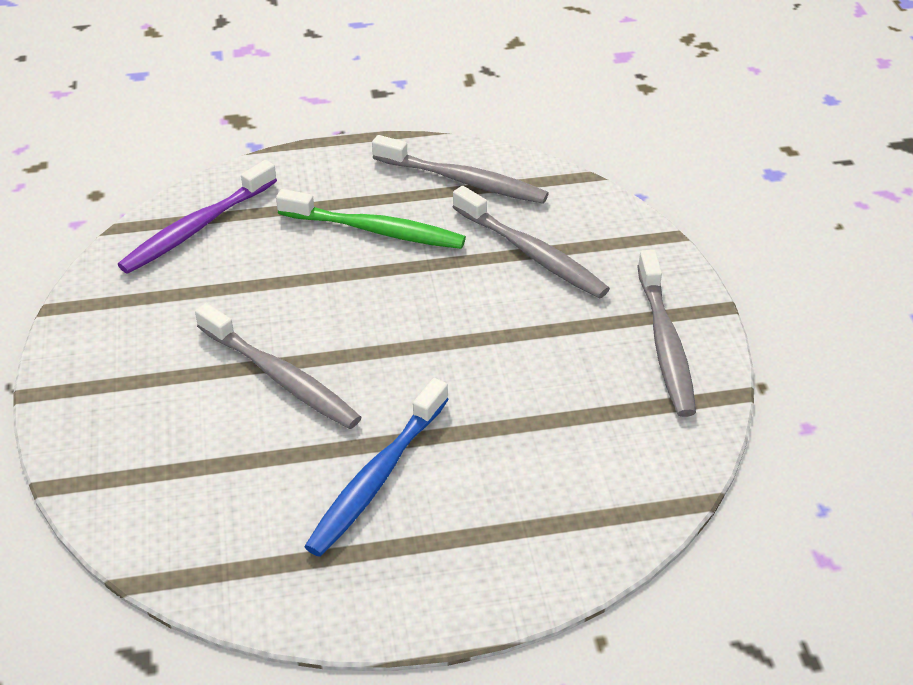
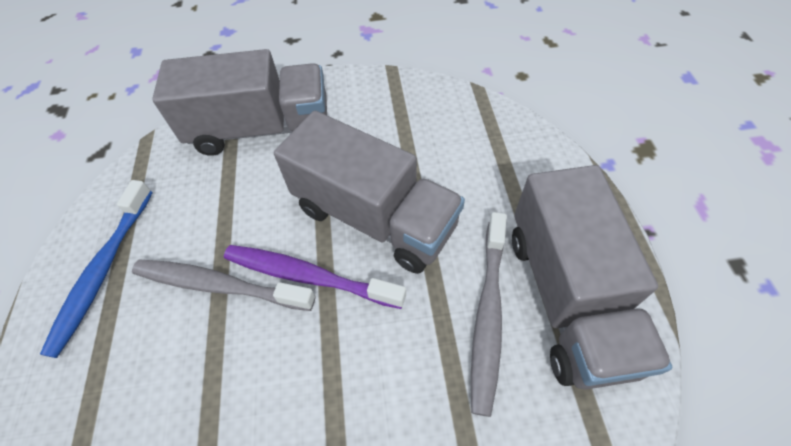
green toothbrush: [276,189,466,249] = 1 -> none = 0
grey toothbrush: [195,303,362,429] [372,135,549,204] [453,186,610,299] [637,250,696,417] = 4 -> [132,260,315,311] [471,212,507,417] = 2
grey truck: none = 0 -> [152,49,327,156] [274,111,465,274] [512,165,672,390] = 3

